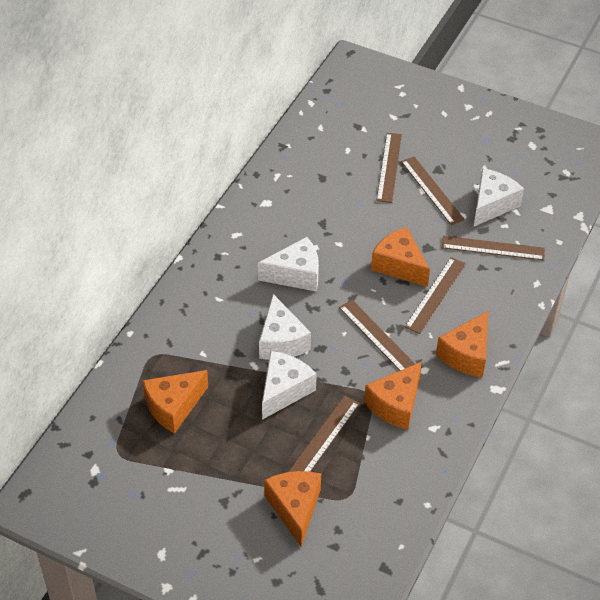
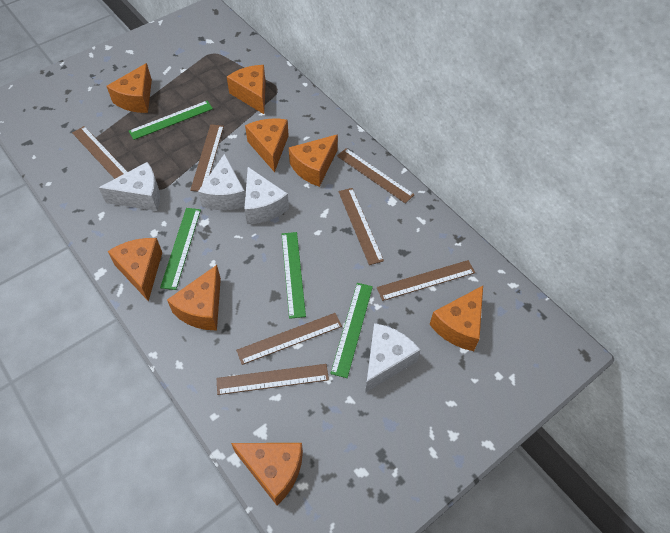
brown ruler: [288,396,360,472] [339,300,415,371] [376,133,402,203] [401,156,465,225] [405,257,466,334] [442,236,545,260] = 6 -> [72,126,127,179] [190,124,224,191] [217,364,329,395] [236,313,342,365] [337,148,415,203] [338,188,384,265] [377,260,475,301] = 7
green ruler: none = 0 -> [129,101,213,140] [160,208,201,290] [282,232,306,319] [330,283,373,378] = 4
orange cheese: [143,370,208,434] [264,471,321,546] [364,362,422,430] [371,227,430,287] [436,311,488,377] = 5 -> [106,63,152,113] [108,238,162,301] [167,265,221,330] [227,65,266,114] [231,443,303,505] [245,119,289,172] [289,134,338,187] [429,286,483,351] = 8

